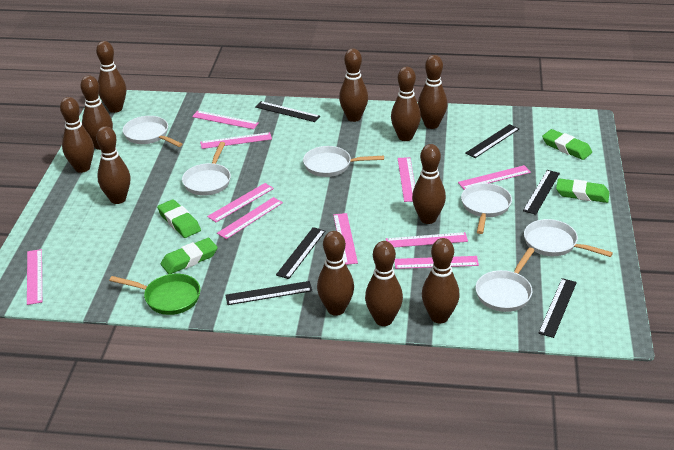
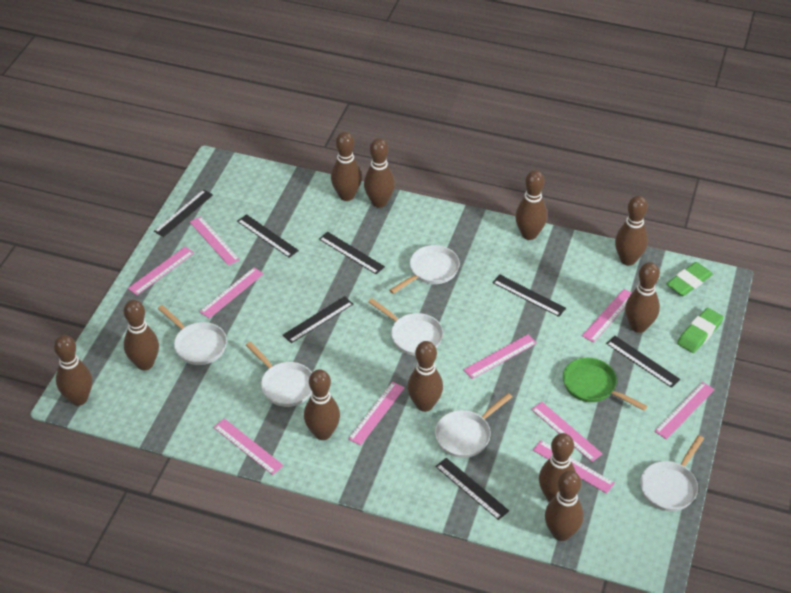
black ruler: [225,281,312,305] [255,101,320,122] [276,227,325,279] [465,124,519,158] [523,170,560,215] [538,278,577,338] = 6 -> [154,189,213,237] [237,214,299,258] [283,296,353,343] [319,232,385,274] [435,458,509,520] [492,275,566,317] [606,336,680,388] = 7
green eraser: [157,199,201,238] [161,238,218,274] [542,129,592,160] [556,178,609,203] = 4 -> [666,262,713,296] [677,308,724,353] = 2

